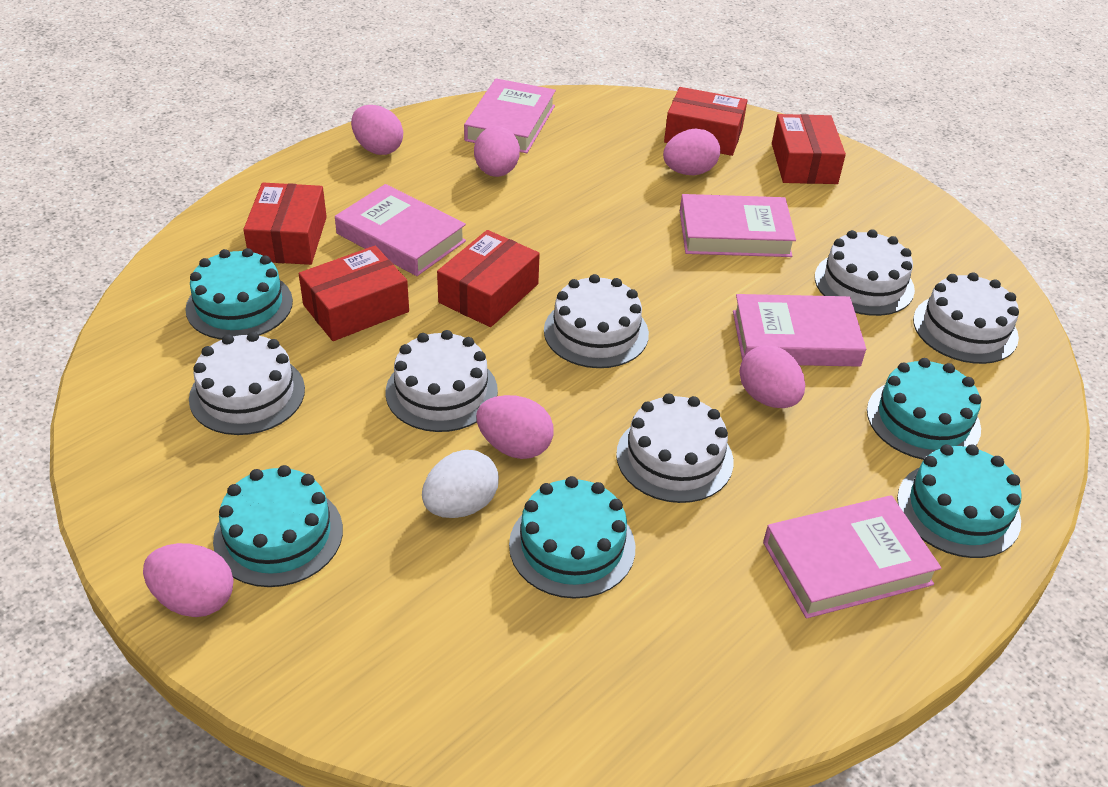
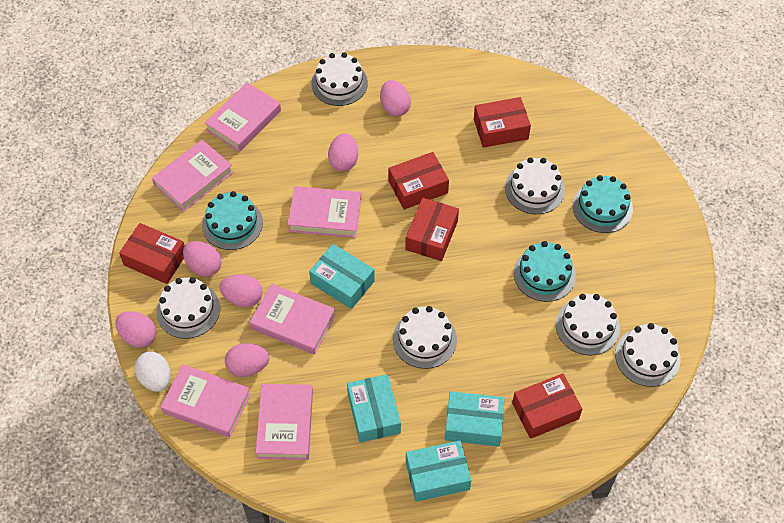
pink book: [335,184,466,276] [464,78,556,153] [680,194,796,257] [733,294,866,367] [763,495,941,619] = 5 -> [152,140,233,212] [161,364,251,437] [205,82,281,152] [250,284,336,355] [256,384,313,460] [288,186,361,238] = 6
turquoise box: none = 0 -> [309,244,375,309] [347,374,401,443] [406,440,471,502] [445,391,505,447] = 4
turquoise cake: [185,248,293,340] [213,465,343,587] [509,476,636,599] [867,358,981,460] [897,444,1022,558] = 5 -> [202,191,263,250] [513,241,576,302] [573,175,633,233] = 3

